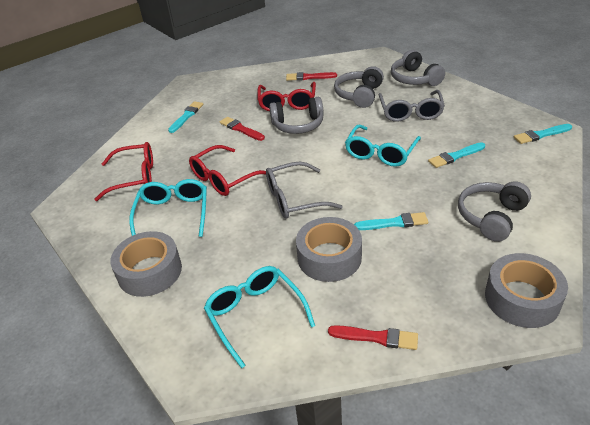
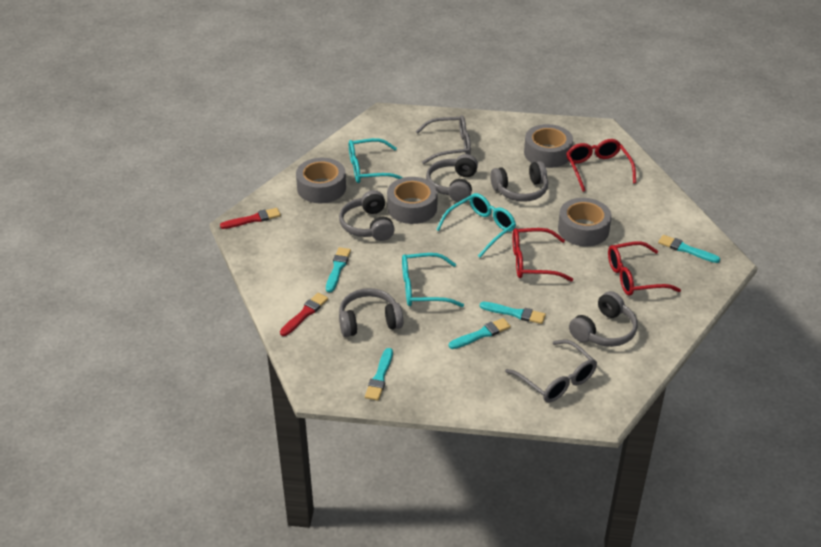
grey headphones: [269,97,324,134] [334,66,384,108] [391,50,445,86] [458,181,531,242] = 4 -> [339,190,395,241] [339,288,403,337] [426,154,478,202] [490,161,548,202] [569,291,638,347] = 5
grey tape: [110,231,182,297] [296,217,362,282] [485,253,568,328] = 3 -> [296,158,346,203] [387,177,438,224] [524,124,573,168] [558,198,612,246] = 4
red brush: [220,117,265,141] [286,72,337,81] [328,325,418,350] = 3 -> [220,208,281,229] [280,293,328,336] = 2
turquoise brush: [168,101,203,133] [354,212,428,230] [428,142,485,168] [514,124,572,144] = 4 -> [326,247,351,292] [365,348,393,401] [449,318,511,349] [480,302,546,324] [658,235,720,263] = 5

